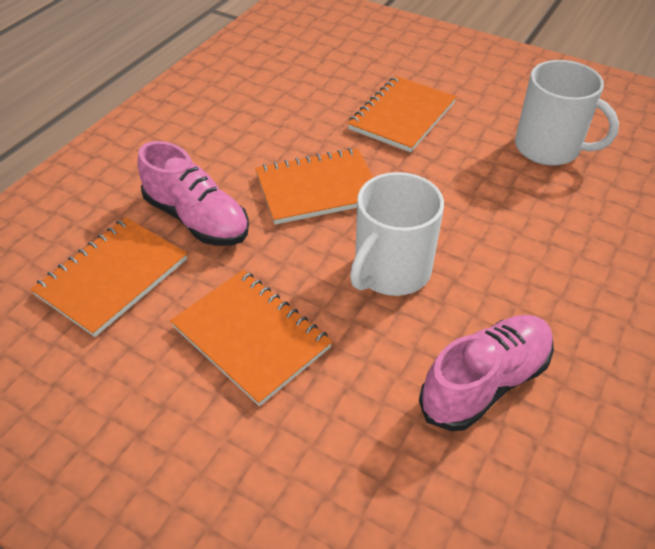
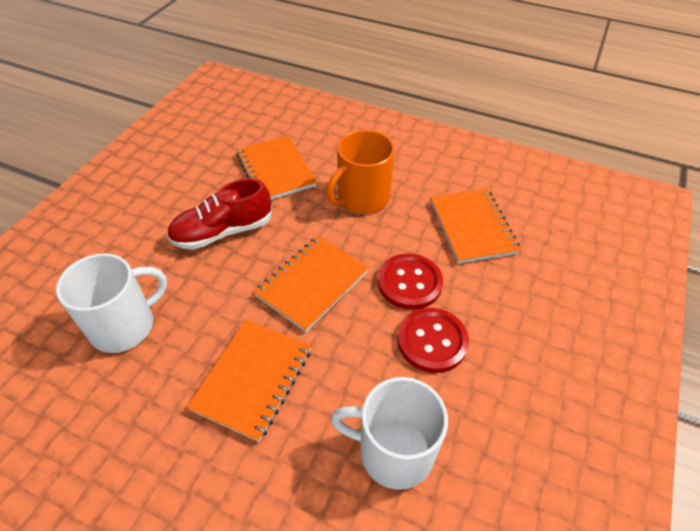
orange mug: none = 0 -> [326,130,395,214] = 1
pink shoe: [137,141,249,246] [419,315,554,431] = 2 -> none = 0
red button: none = 0 -> [378,253,443,310] [397,308,469,373] = 2
red shoe: none = 0 -> [167,178,272,250] = 1

